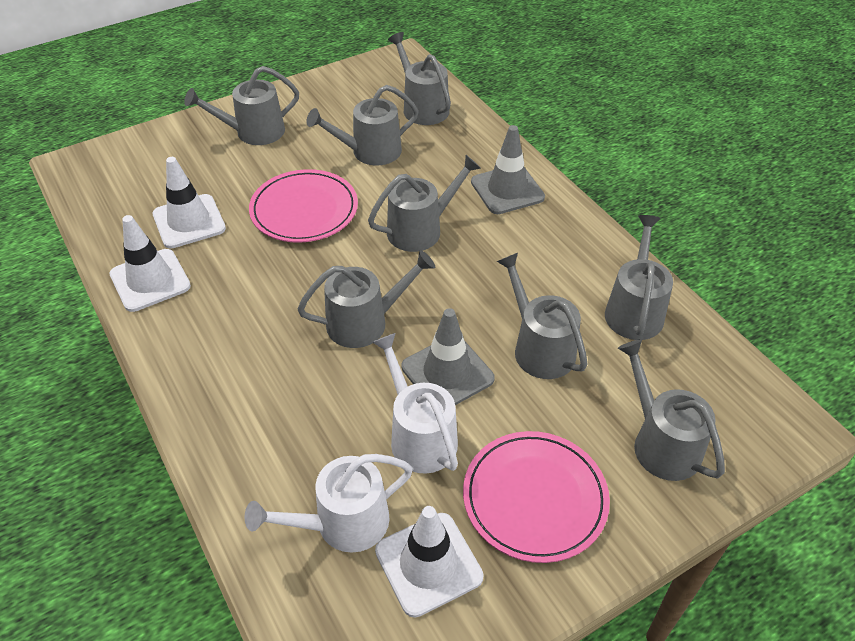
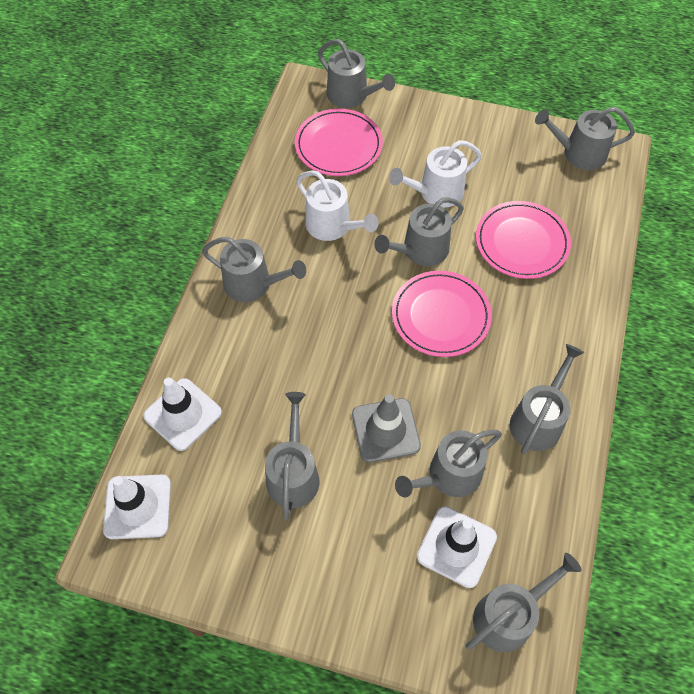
grey traffic cone: [402,308,495,405] [471,125,545,214] = 2 -> [352,394,421,462] = 1
pink plate: [249,169,358,243] [463,431,610,563] = 2 -> [295,109,383,176] [392,271,492,357] [476,201,571,279] = 3

